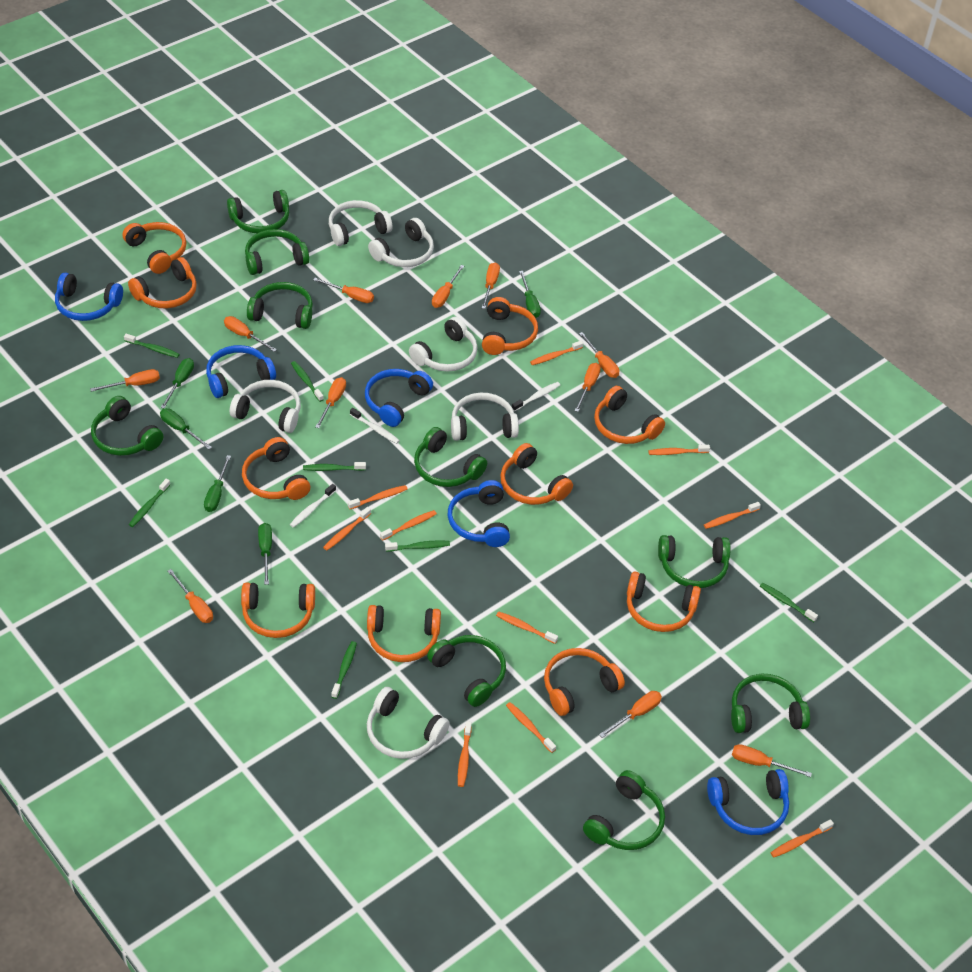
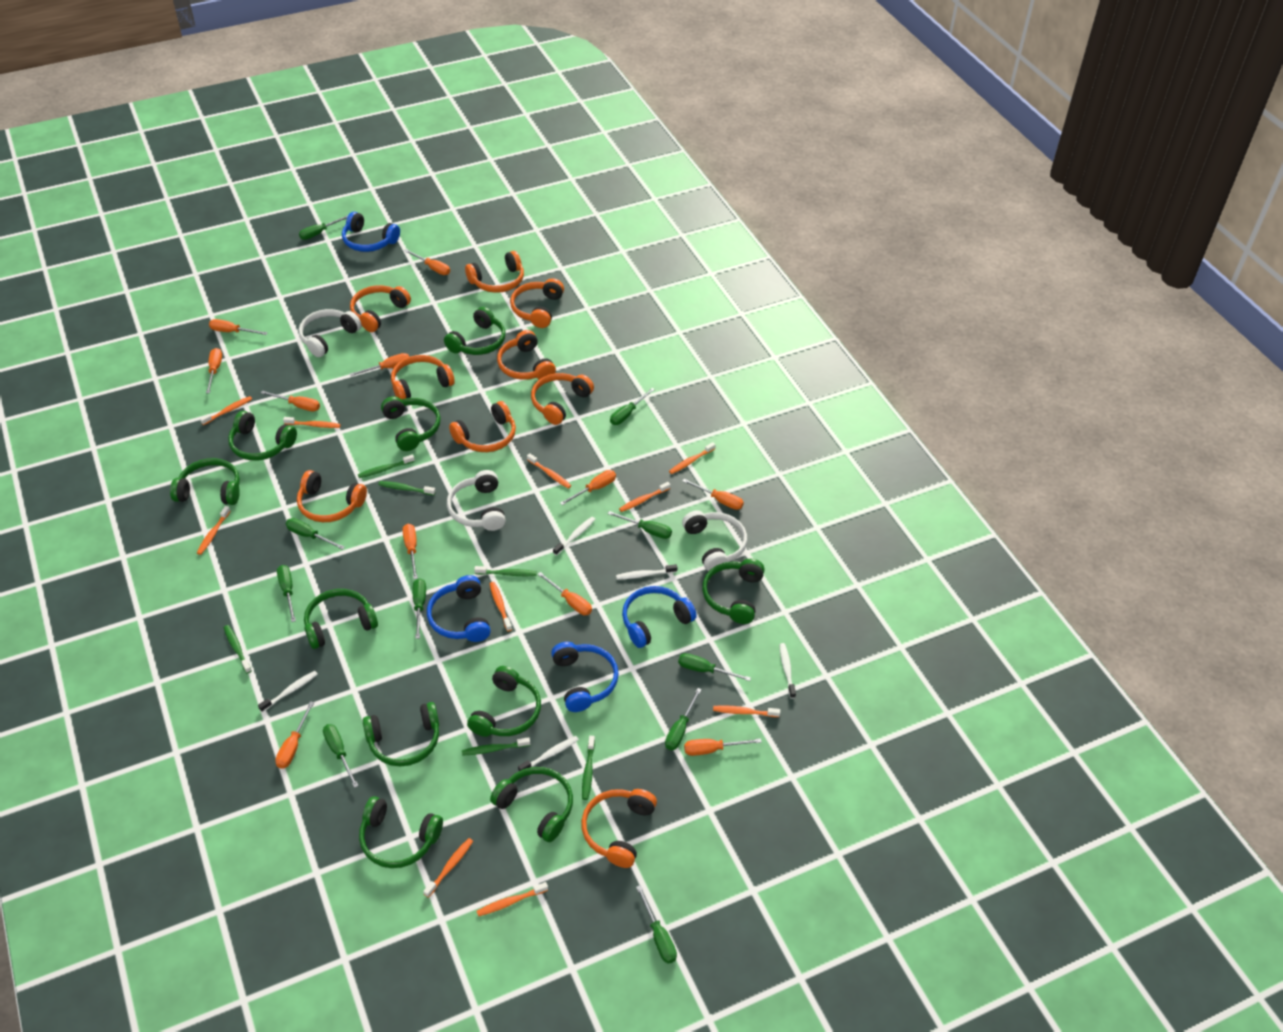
blue headphones: [55,272,123,321] [206,345,276,398] [365,369,433,427] [448,480,510,547] [707,769,789,835] = 5 -> [342,212,400,252] [427,575,491,642] [551,642,619,712] [622,586,697,648] = 4
green headphones: [91,396,163,456] [227,190,289,233] [245,229,309,275] [247,282,313,329] [414,427,487,487] [427,635,506,707] [583,770,665,850] [658,535,730,588] [731,674,810,733] = 9 -> [170,458,240,505] [228,411,297,461] [304,589,378,649] [359,796,443,868] [363,702,439,766] [381,396,441,451] [444,307,505,355] [467,666,541,737] [490,767,573,842] [702,559,765,624] = 10
green screwdriver: [160,408,212,449] [161,358,194,409] [204,455,231,512] [258,523,272,585] [519,271,541,318] = 5 -> [277,565,296,622] [286,518,345,550] [299,215,348,240] [323,724,359,788] [413,578,426,639] [608,511,672,539] [610,388,655,425] [636,885,677,963] [665,688,702,750] [678,653,751,681] = 10
green toothbrush: [124,334,180,358] [129,479,170,527] [291,361,324,402] [303,462,366,471] [331,641,357,699] [385,540,450,552] [760,583,818,622] = 7 -> [224,625,252,674] [358,454,415,478] [378,481,436,495] [462,737,530,756] [474,566,537,576] [582,736,595,800] = 6
orange headphones: [122,222,186,274] [128,257,197,308] [241,583,315,638] [242,437,310,500] [367,605,441,662] [482,297,538,355] [500,443,573,505] [544,648,625,716] [594,386,665,444] [627,572,701,632] = 10 -> [297,470,367,522] [350,285,411,332] [391,355,455,400] [449,401,516,452] [465,251,524,293] [497,330,556,380] [510,278,564,328] [531,373,594,425] [581,789,657,868] = 9
white headphones: [230,380,301,433] [329,200,393,246] [367,687,450,759] [368,218,434,267] [409,317,477,372] [451,393,519,441] = 6 -> [299,309,362,357] [447,470,506,531] [682,510,747,571] = 3
white toothbrush: [290,484,336,528] [350,408,400,444] [512,382,560,411] = 3 -> [258,671,318,712] [518,736,579,771] [553,517,595,556] [616,564,677,580] [779,643,796,699] = 5

